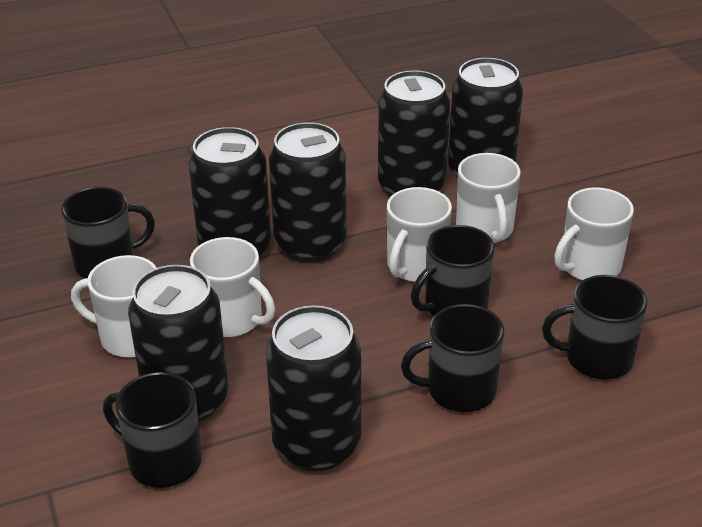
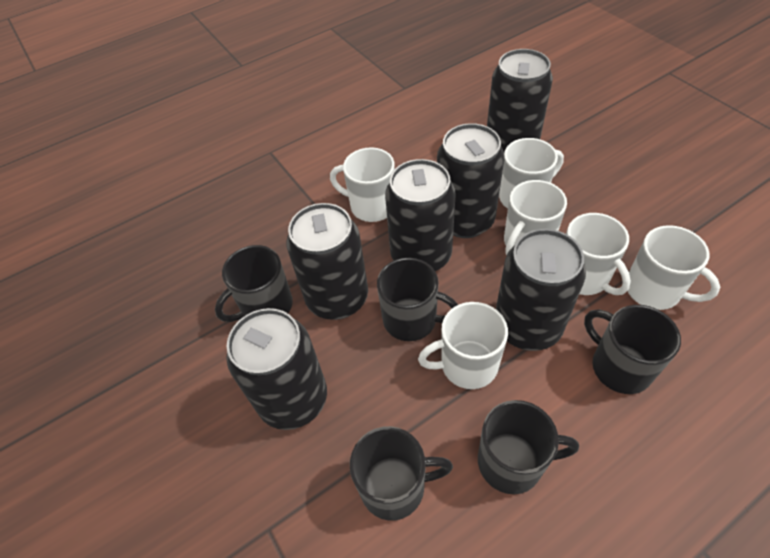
white mug: [71,255,157,357] [190,237,275,337] [387,187,452,282] [456,153,520,243] [555,187,634,280] = 5 -> [330,147,395,222] [418,302,508,389] [499,138,564,209] [504,180,567,255] [566,213,631,295] [628,225,720,310] = 6

